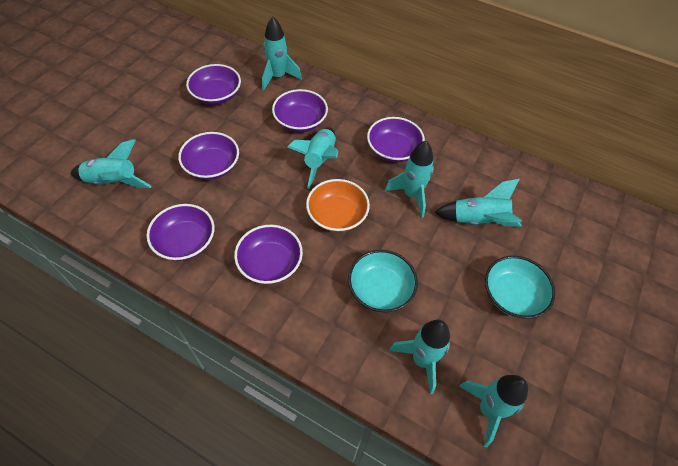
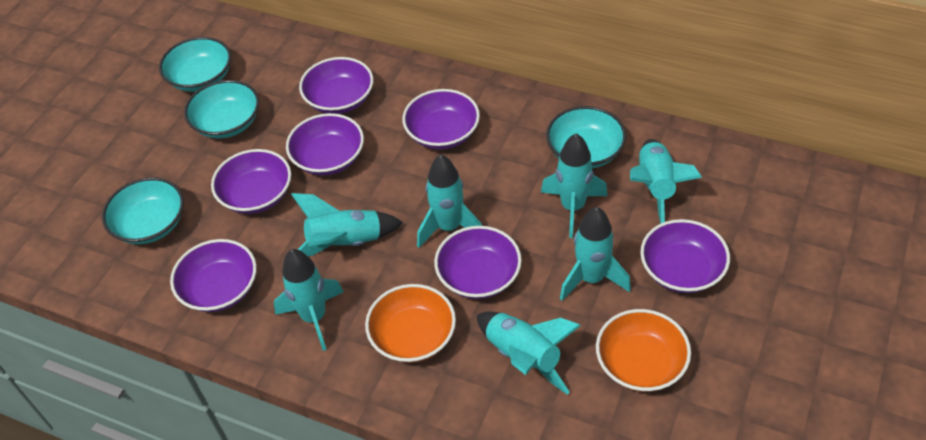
orange bowl: [306,179,370,232] = 1 -> [365,284,456,363] [596,309,691,392] = 2
purple bowl: [147,204,215,261] [178,132,239,180] [186,64,241,105] [234,225,303,284] [272,89,328,132] [367,117,425,163] = 6 -> [170,239,257,312] [211,149,291,214] [286,113,364,175] [299,57,374,114] [402,89,480,149] [434,226,522,299] [640,219,730,293] = 7
turquoise bowl: [348,250,418,313] [485,256,555,319] = 2 -> [102,177,184,244] [159,37,231,92] [184,80,259,139] [546,106,626,168] = 4

